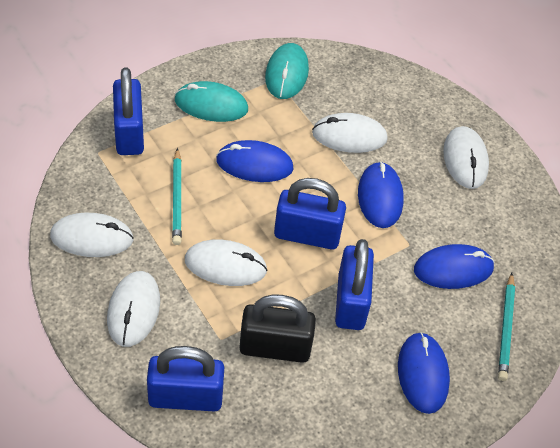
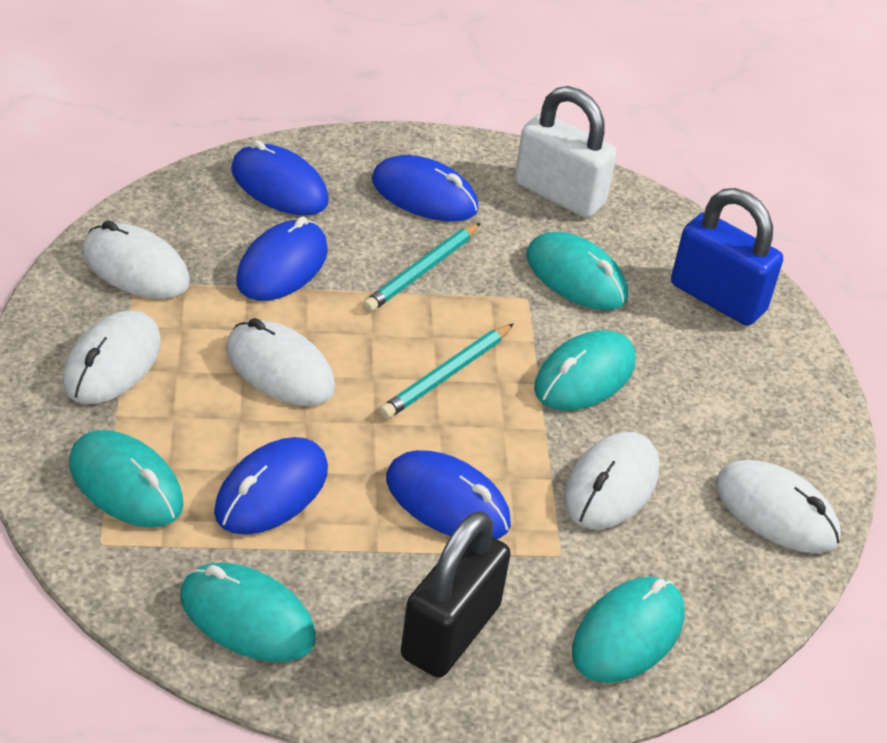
blue mouse: [216,140,293,182] [358,161,404,228] [398,332,450,414] [414,244,495,289] = 4 -> [214,437,328,535] [231,140,329,216] [236,216,328,301] [372,155,479,221] [386,450,511,539] = 5
blue padlock: [113,68,144,155] [147,346,224,412] [274,178,346,250] [335,239,374,330] = 4 -> [671,188,783,326] = 1
turquoise mouse: [175,81,248,122] [265,43,309,99] = 2 -> [69,430,183,528] [180,563,316,662] [526,232,628,310] [534,330,635,411] [572,577,684,683] = 5
white padlock: none = 0 -> [515,86,617,218] = 1

